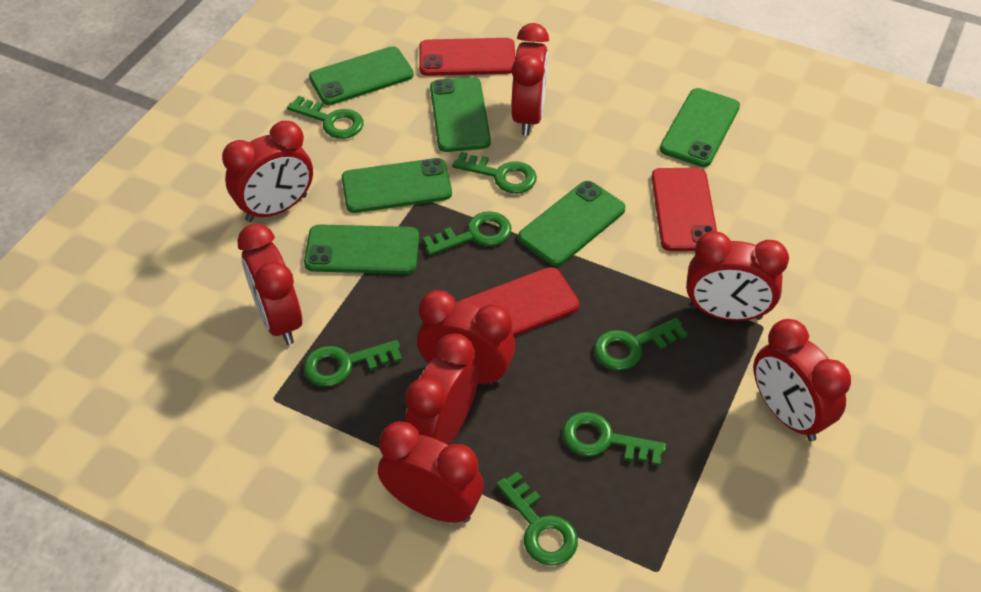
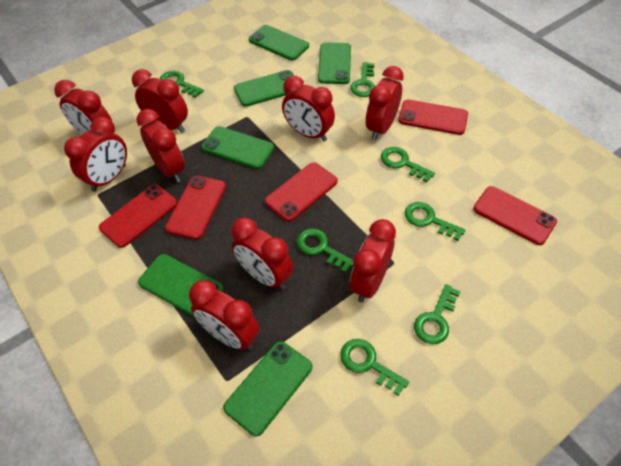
red clock: [222,121,313,222] [237,223,302,345] [378,421,484,523] [405,333,479,445] [417,290,516,384] [511,23,549,136] [686,231,789,321] [754,319,851,441] = 8 -> [54,80,112,135] [64,117,127,192] [132,69,188,133] [136,109,185,183] [189,280,260,350] [231,217,293,290] [282,76,335,141] [350,219,396,302] [366,66,404,140] = 9
red phone: [419,38,516,76] [459,267,580,336] [651,168,717,251] = 3 -> [99,184,178,248] [165,176,226,240] [265,162,338,222] [398,99,468,135] [473,186,557,245] = 5

